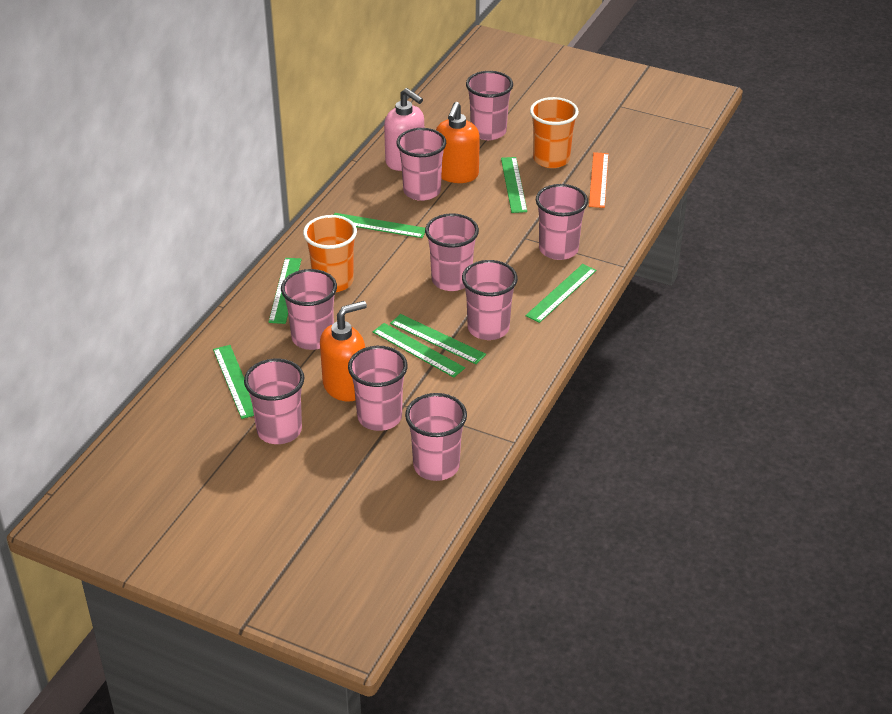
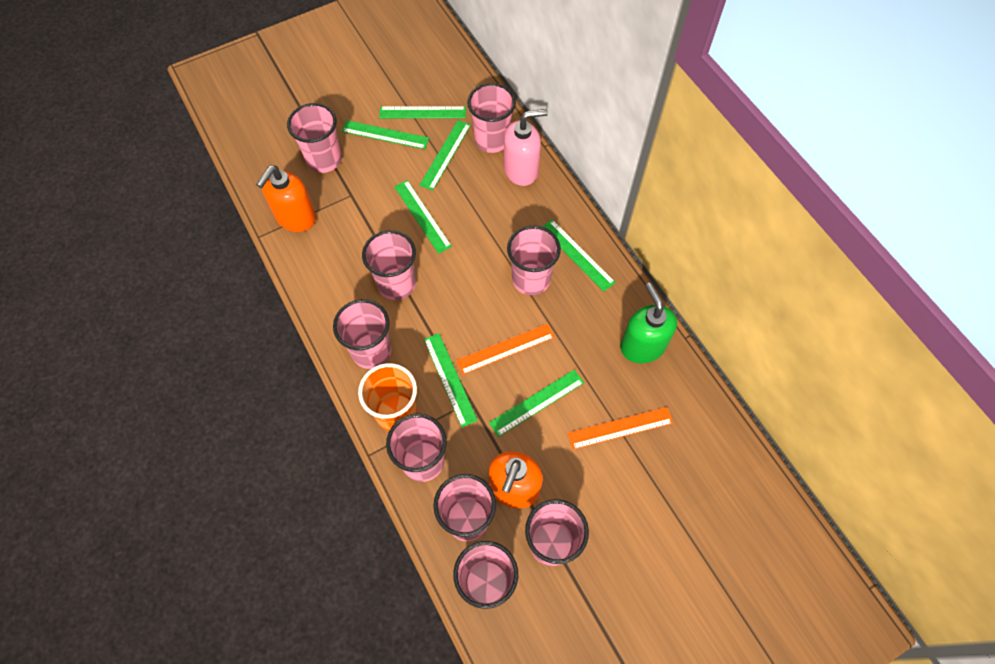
green soap dispenser: none = 0 -> [620,282,677,363] = 1
orange cup: [303,215,357,292] [530,97,579,168] = 2 -> [358,363,417,431] = 1
orange ruler: [589,152,609,208] = 1 -> [456,324,555,375] [568,407,673,450] = 2

